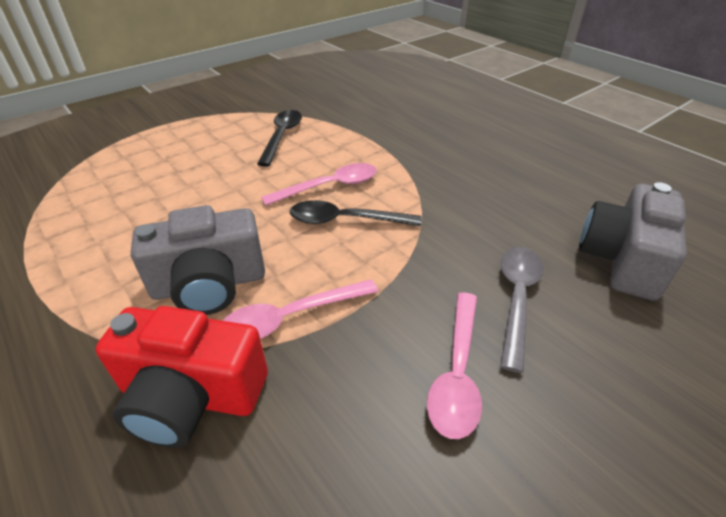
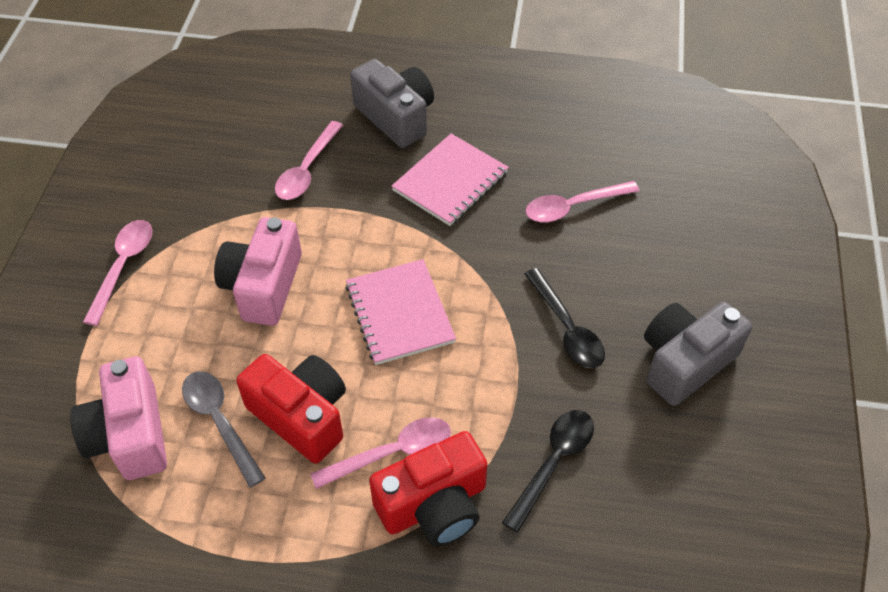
pink camera: none = 0 -> [70,356,167,480] [214,217,302,326] = 2
pink notebook: none = 0 -> [345,259,456,365] [392,134,509,226] = 2
pink spoon: [223,279,378,339] [261,163,377,206] [427,292,482,439] = 3 -> [83,220,152,326] [275,121,343,200] [310,417,451,489] [525,181,639,223] = 4
red camera: [95,306,268,448] = 1 -> [236,354,346,464] [369,431,488,546] = 2

